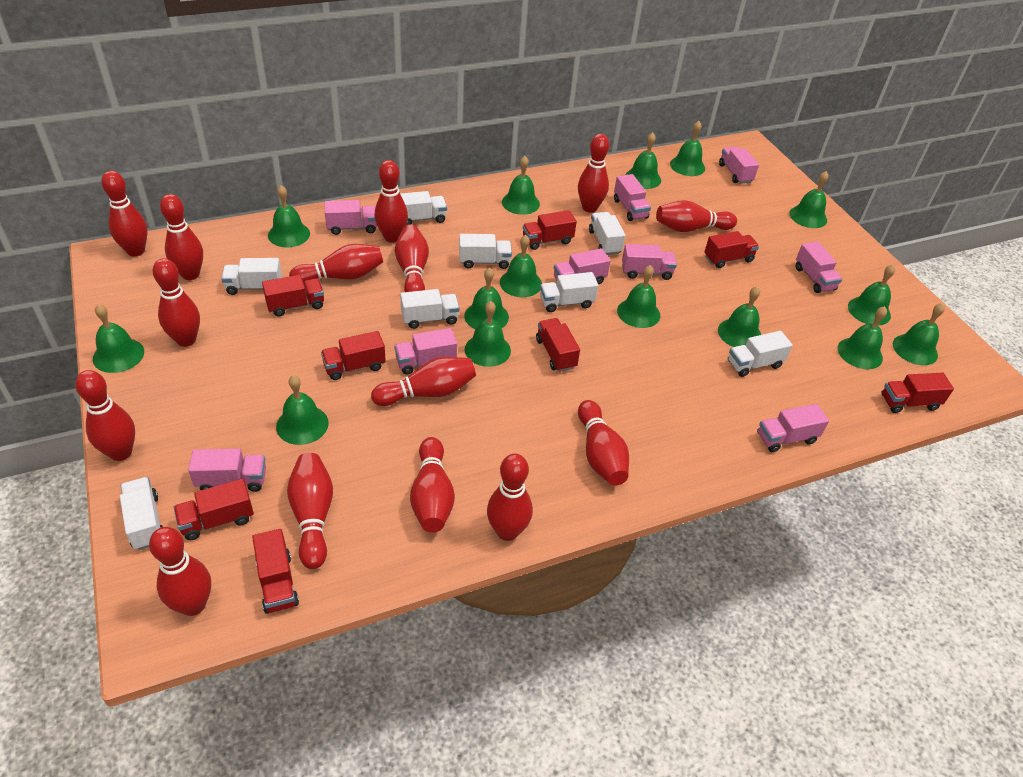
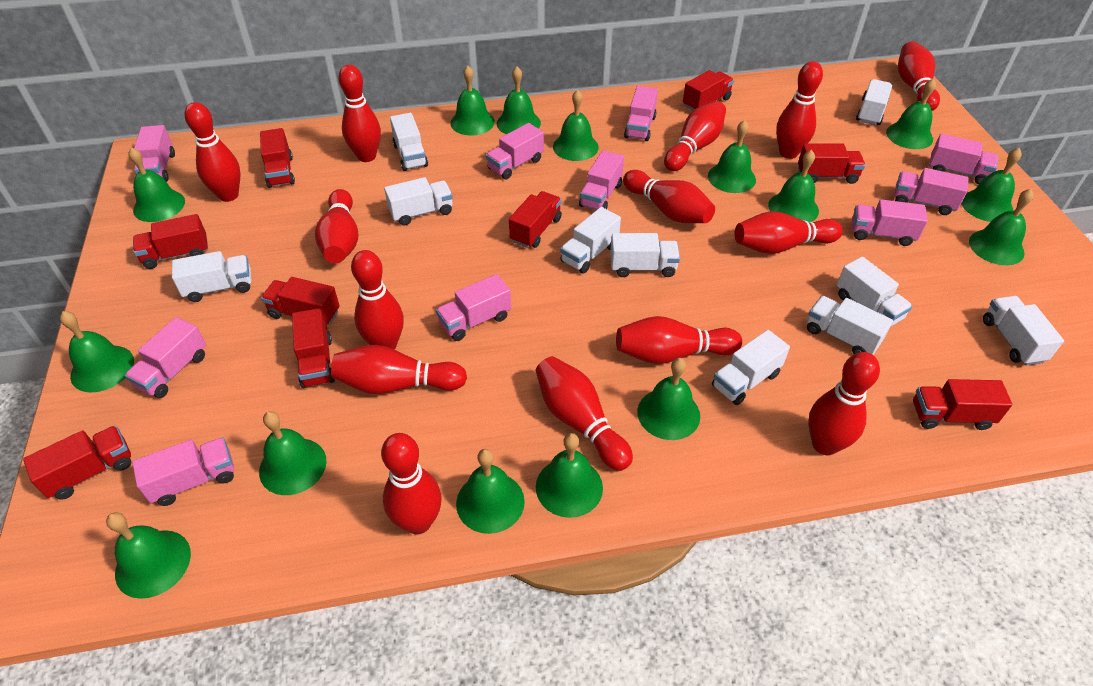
pink truck: [188,448,266,492] [325,200,377,235] [394,328,457,375] [554,248,611,284] [614,174,651,221] [622,244,677,280] [719,147,759,184] [757,404,829,452] [796,241,842,293] = 9 -> [124,317,206,398] [132,438,234,506] [134,125,175,182] [436,274,511,341] [486,123,544,179] [579,150,624,210] [624,86,658,141] [852,199,928,246] [894,168,969,215] [929,134,998,184] = 10
red bowling pin: [75,370,135,461] [101,171,148,256] [149,527,211,616] [152,258,200,347] [160,194,203,280] [287,453,333,569] [289,244,383,283] [371,357,476,406] [375,160,408,243] [395,225,429,292] [410,437,455,533] [487,454,533,541] [578,134,609,213] [578,400,629,486] [656,200,737,232] = 15 -> [185,102,241,202] [315,189,358,263] [331,345,467,394] [338,65,381,162] [351,250,404,349] [381,433,442,534] [536,356,633,471] [616,316,742,364] [623,170,715,223] [664,101,726,171] [735,211,843,254] [776,61,823,159] [808,352,880,455] [898,41,940,111] = 14
red truck: [174,479,254,540] [252,529,299,614] [262,275,324,316] [321,331,386,380] [523,210,577,250] [536,318,580,372] [704,231,759,268] [881,373,954,413] = 8 -> [23,426,131,500] [133,214,208,269] [260,128,295,188] [261,277,340,325] [292,308,335,388] [509,191,562,248] [683,70,734,111] [798,143,865,184] [913,379,1012,430] = 9
white truck: [120,477,163,550] [221,258,282,295] [400,289,460,329] [401,191,447,225] [459,234,512,269] [540,272,599,312] [589,212,625,255] [728,331,793,377] = 8 -> [172,251,252,302] [384,177,453,225] [390,113,428,171] [560,207,621,274] [610,233,680,277] [712,330,790,405] [807,296,893,355] [837,257,913,327] [856,79,892,125] [983,296,1064,366] = 10

